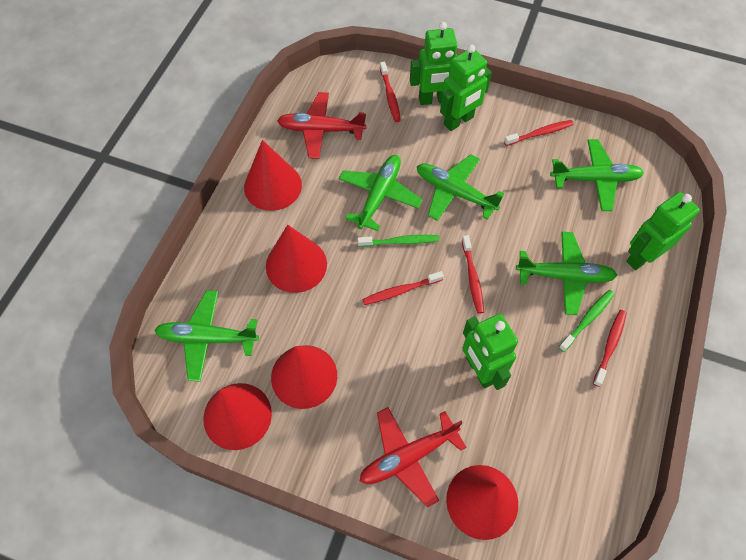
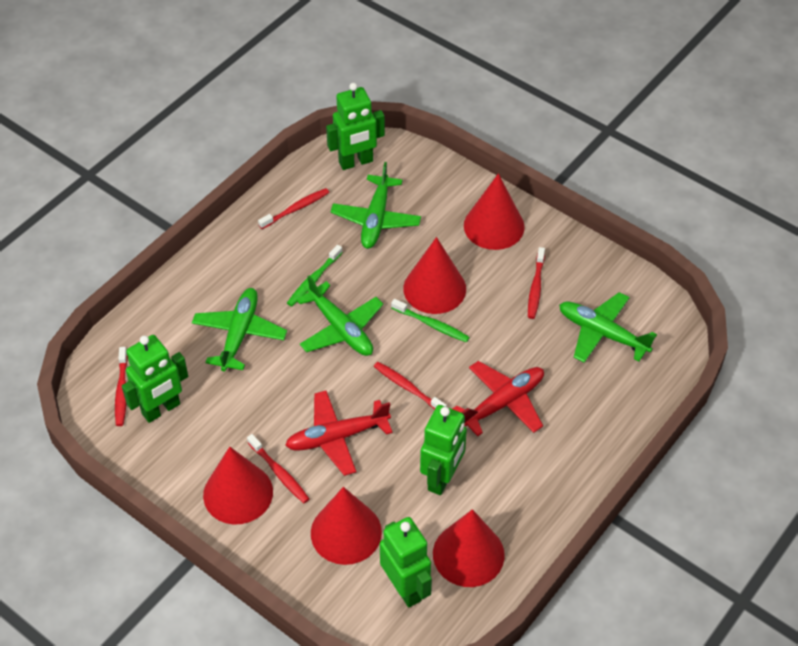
green plane: [154,290,259,382] [339,155,423,231] [417,154,504,221] [516,232,617,315] [550,139,644,211] = 5 -> [192,288,287,371] [296,275,383,356] [331,162,421,249] [559,292,657,363] = 4

